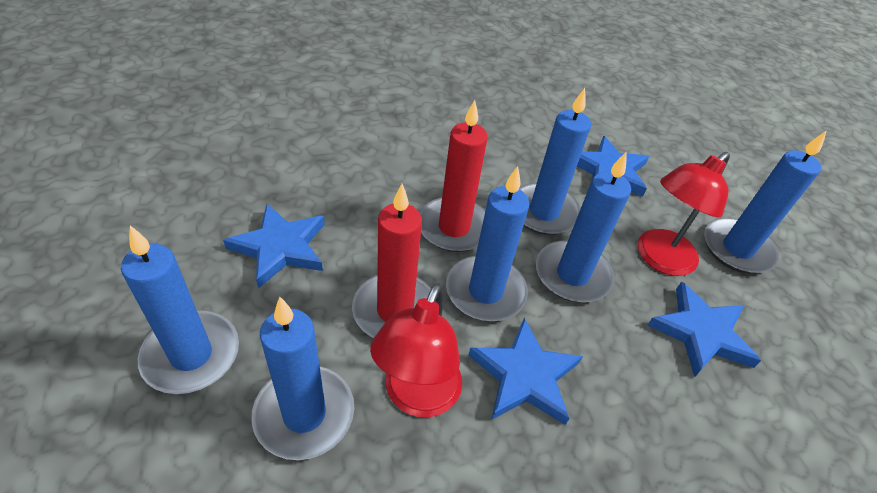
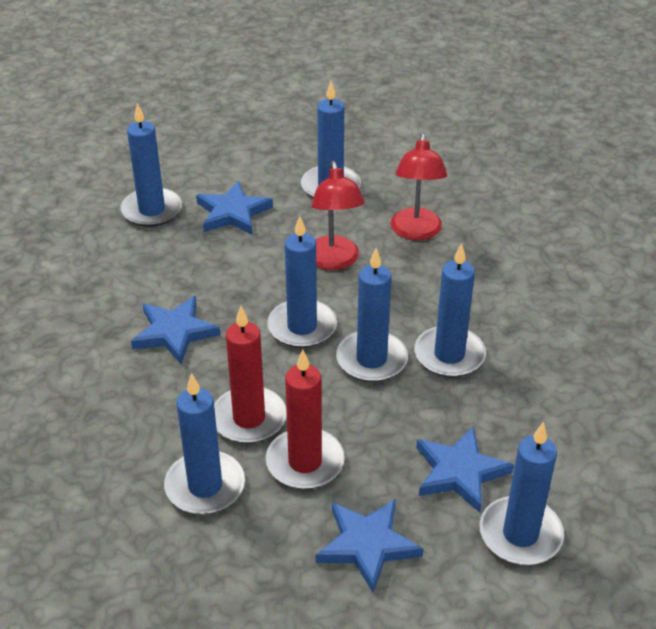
blue candle: [121,226,239,394] [251,297,355,460] [446,166,529,321] [519,88,591,235] [536,151,631,303] [704,130,827,273] = 6 -> [120,103,182,227] [164,373,245,514] [267,216,337,348] [301,81,361,198] [336,248,408,382] [414,243,486,377] [480,422,564,565] = 7

